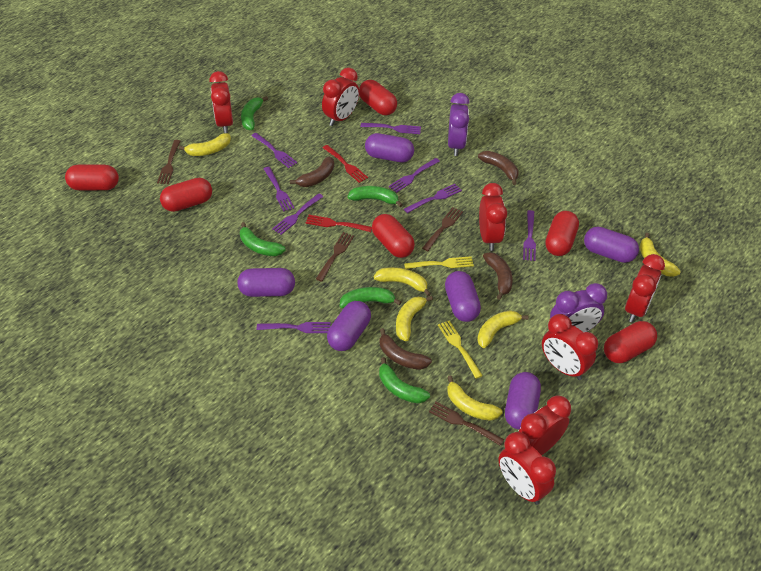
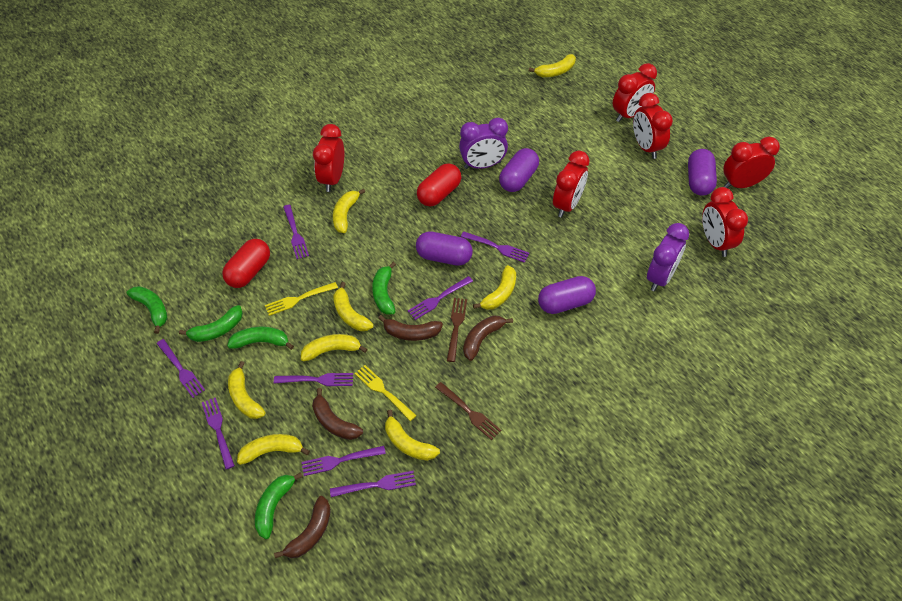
brown fork: [157,140,180,184] [316,232,354,282] [422,207,463,251] [429,402,504,446] = 4 -> [435,382,501,440] [447,298,467,362] = 2
purple capsule: [237,268,295,297] [327,301,371,351] [365,133,414,162] [445,271,481,322] [505,372,541,430] [584,227,639,263] = 6 -> [416,231,473,266] [499,148,539,192] [538,276,596,314] [688,149,717,196] = 4
red capsule: [65,165,119,190] [160,178,212,212] [359,80,397,115] [372,214,415,258] [545,211,579,256] [604,321,657,363] = 6 -> [222,239,270,288] [417,163,461,207] = 2
red clock: [209,71,233,133] [322,68,359,126] [479,183,507,251] [498,432,556,505] [518,395,571,455] [542,314,598,380] [625,254,665,323] = 7 -> [313,124,344,192] [553,151,590,218] [613,63,657,122] [633,93,673,159] [702,187,748,257] [723,137,780,188] = 6
red fork: [306,215,372,232] [323,145,368,183] = 2 -> none = 0
yellow banana: [179,133,231,156] [374,267,431,296] [396,296,433,341] [447,376,503,421] [477,310,529,348] [639,233,680,277] = 6 -> [228,361,265,419] [237,434,310,465] [301,334,367,361] [333,189,365,233] [333,282,374,331] [385,410,440,461] [473,265,516,310] [529,54,576,77] = 8

